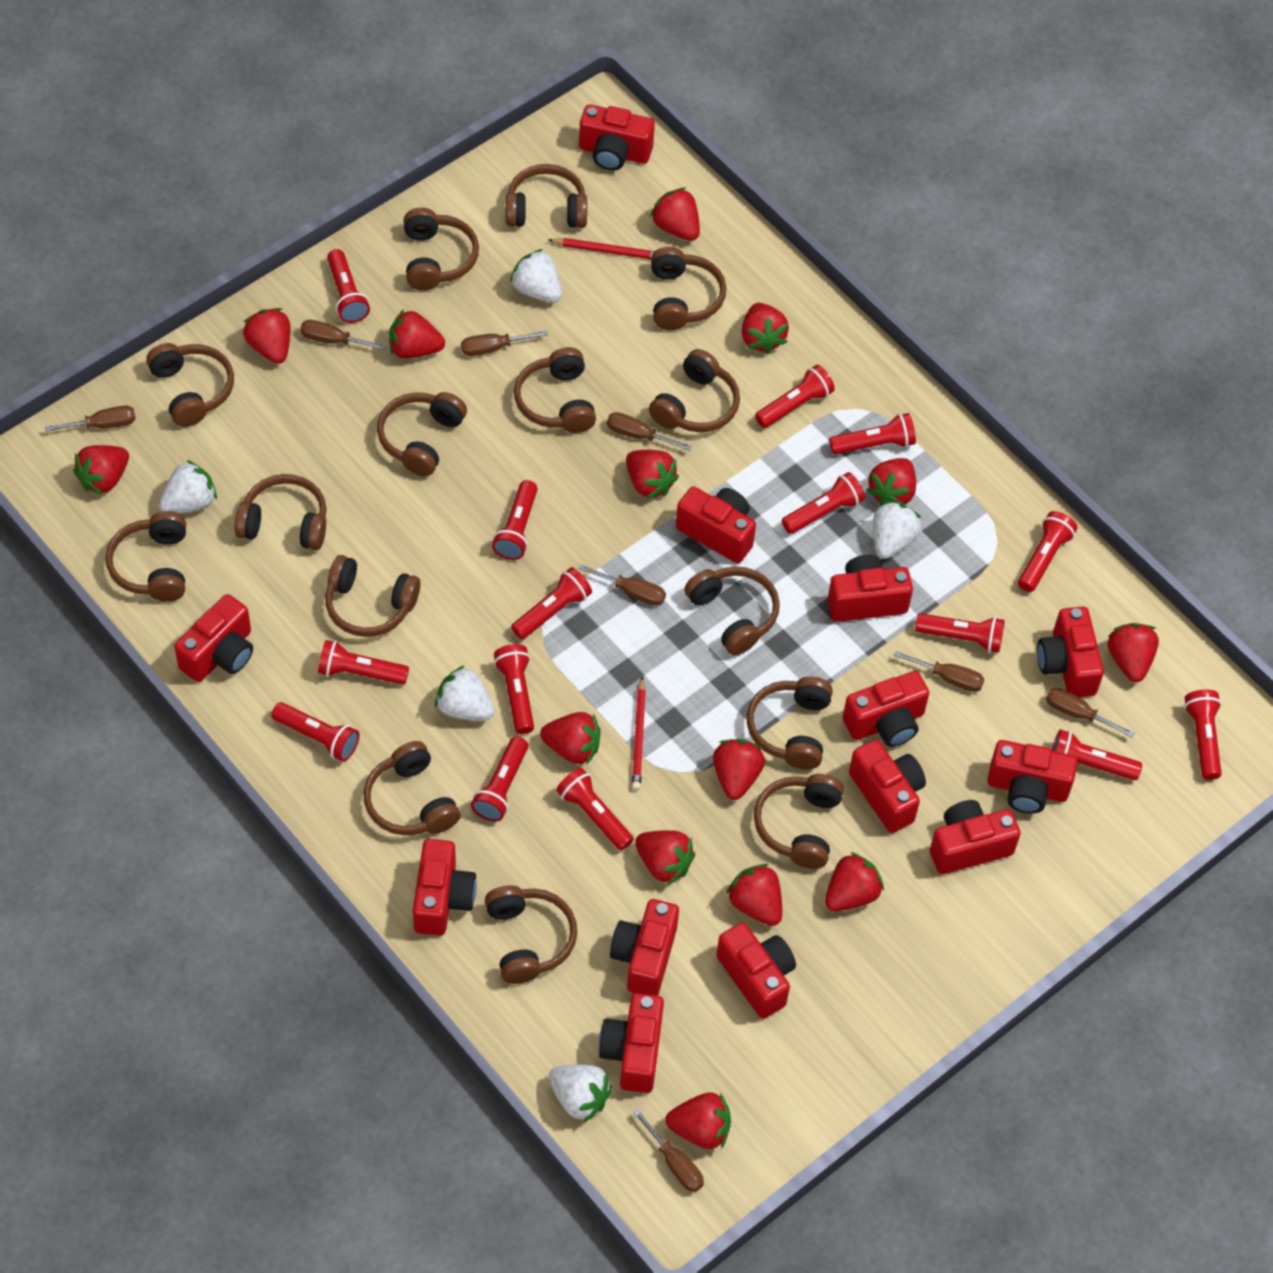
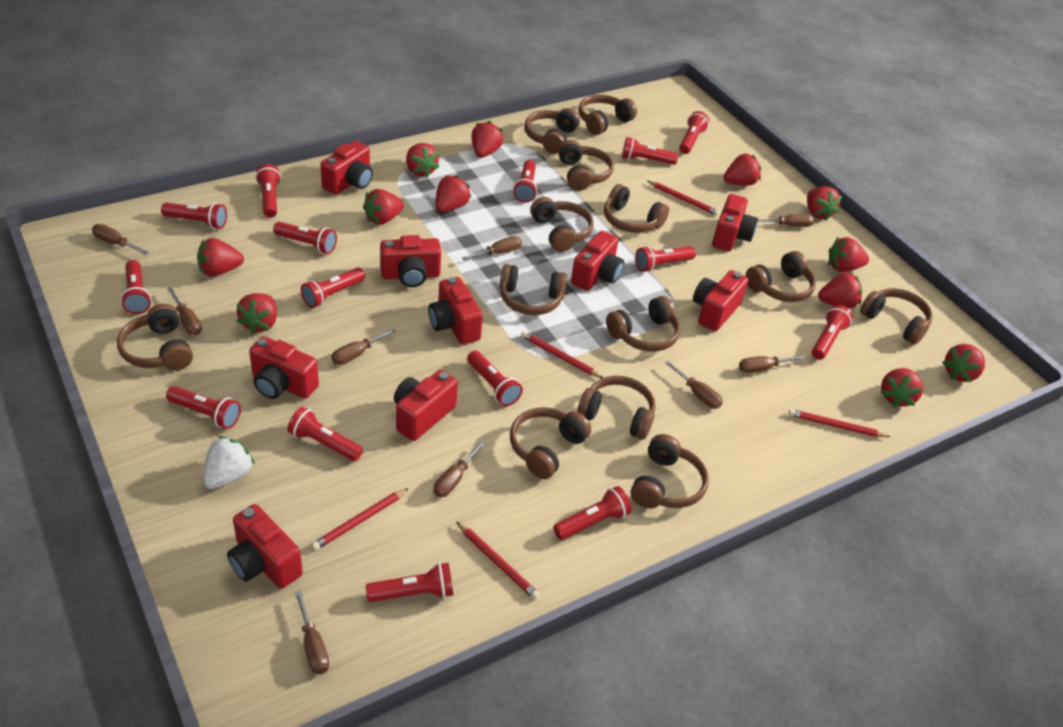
brown headphones: [106,511,186,602] [146,343,234,427] [234,474,327,550] [325,555,420,637] [364,741,460,835] [377,392,467,476] [403,208,479,291] [485,885,577,984] [506,164,587,228] [514,347,596,433] [649,349,740,432] [651,247,726,330] [684,566,780,655] [747,677,833,770] [754,774,844,869] = 15 -> [117,304,193,371] [500,264,567,315] [510,407,591,479] [524,108,580,154] [530,197,594,252] [558,140,614,191] [577,376,656,440] [578,95,637,135] [604,184,669,233] [606,296,680,352] [631,434,709,508] [745,251,816,302] [860,288,933,345] = 13
brown screwdriver: [45,406,136,432] [300,320,386,350] [461,330,548,356] [578,564,666,606] [607,412,692,451] [633,1109,704,1192] [894,651,984,692] [1046,688,1135,737] = 8 -> [92,224,149,255] [167,287,202,335] [295,591,329,674] [331,328,396,365] [433,440,485,497] [462,236,522,261] [665,361,723,409] [739,355,806,373] [758,214,814,227] = 9
red camera: [174,594,253,682] [413,839,477,936] [579,104,655,171] [599,993,664,1093] [610,899,679,996] [676,486,756,563] [716,922,796,1019] [827,555,913,622] [842,671,929,747] [849,739,926,833] [930,800,1021,874] [987,740,1078,814] [1037,607,1104,697] = 13 -> [227,504,303,589] [249,336,319,399] [320,141,373,195] [380,235,441,287] [394,370,458,441] [428,277,483,344] [571,231,624,291] [693,270,748,332] [712,194,758,252] = 9
red pencil: [549,238,655,259] [632,676,646,791] = 2 -> [311,488,409,551] [456,521,540,600] [521,331,603,378] [647,181,719,216] [788,409,890,437] = 5
red strawberry: [73,445,129,495] [243,308,290,364] [389,309,445,359] [540,712,601,765] [626,450,679,499] [635,830,695,885] [650,187,700,241] [666,1092,731,1149] [713,739,765,800] [726,864,782,926] [742,303,789,354] [825,852,884,911] [867,458,916,506] [1108,623,1159,682] = 14 -> [197,238,244,277] [237,293,277,334] [363,189,404,225] [406,143,439,178] [436,175,471,212] [471,121,503,158] [724,153,761,186] [807,187,842,221] [818,272,862,308] [828,237,869,272] [881,368,923,407] [942,344,985,382] = 12
white strawberry: [159,460,217,513] [435,665,495,721] [510,249,562,302] [549,1064,612,1122] [873,501,921,559] = 5 -> [203,436,255,489] = 1

